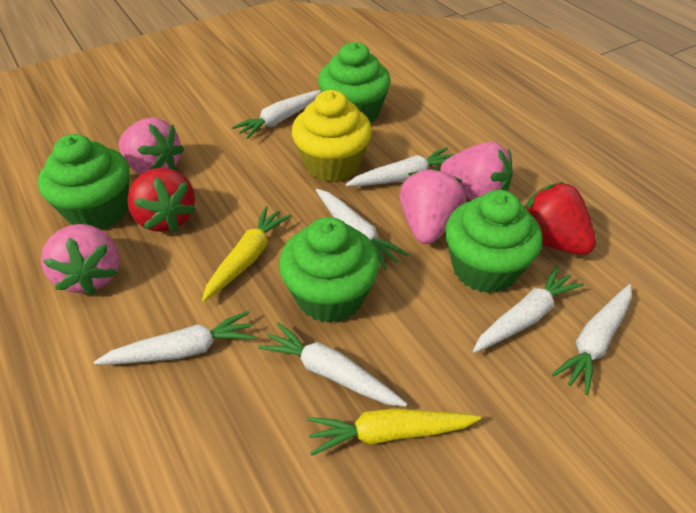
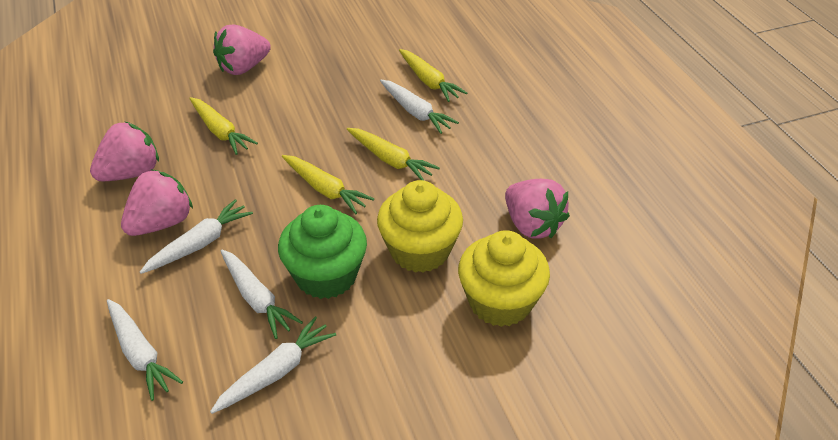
green cupcake: [38,134,129,230] [279,217,380,323] [318,42,391,124] [445,190,543,293] = 4 -> [278,205,367,299] = 1
red strawberry: [127,168,196,232] [525,182,596,255] = 2 -> none = 0
white carrot: [94,311,256,365] [232,90,321,139] [258,322,407,407] [316,189,409,270] [346,147,454,186] [473,266,584,353] [552,284,632,395] = 7 -> [107,299,183,401] [140,199,253,274] [210,316,336,414] [221,249,303,339] [380,80,459,134] = 5
yellow carrot: [202,206,291,302] [307,408,481,456] = 2 -> [189,97,258,155] [282,155,374,214] [347,128,440,180] [399,49,467,102] = 4
yellow cupcake: [292,90,372,182] = 1 -> [377,180,463,273] [458,230,550,327] = 2

